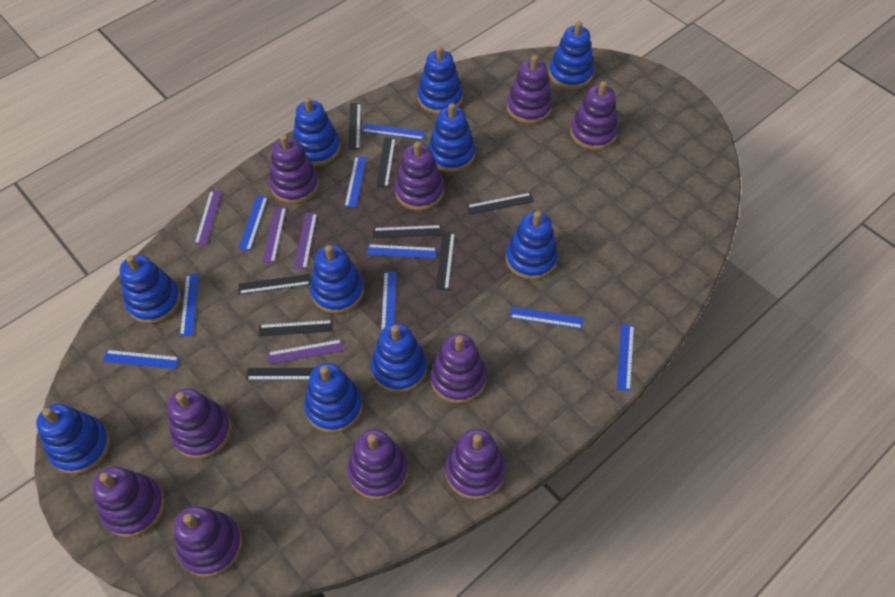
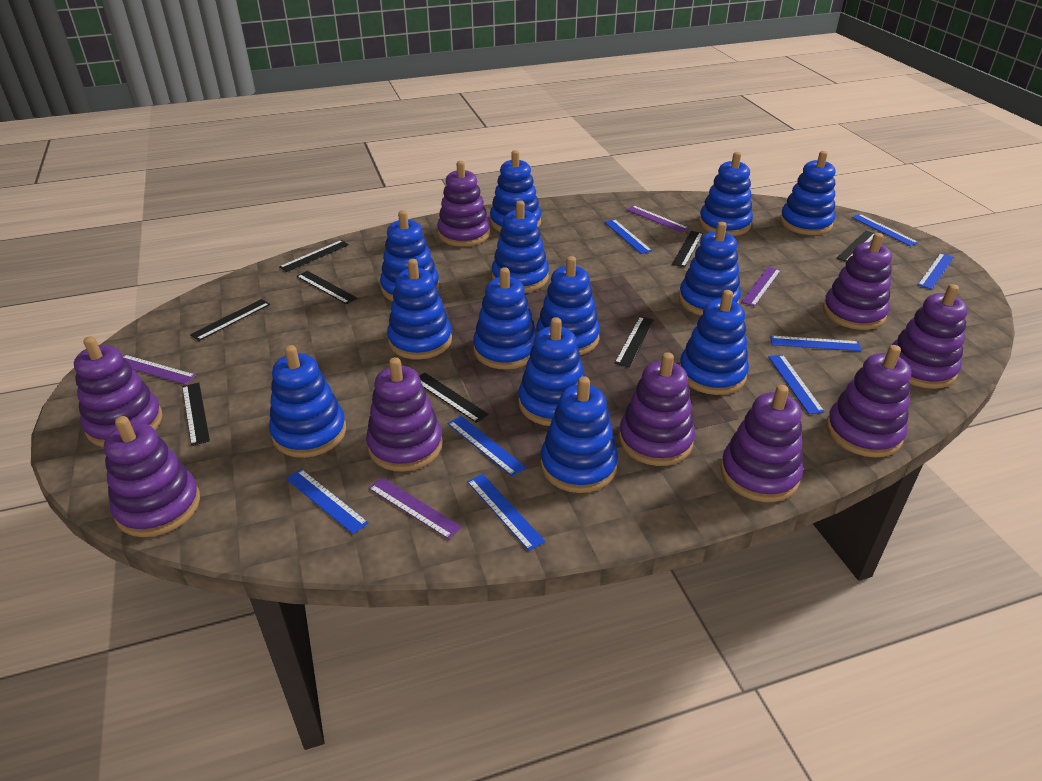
blue ruler: [103,350,179,369] [180,274,199,336] [238,196,268,251] [344,156,366,208] [362,123,426,140] [367,244,437,258] [381,272,397,331] [510,307,584,329] [617,324,634,391] = 9 -> [286,469,369,534] [448,416,526,477] [467,474,545,551] [604,219,652,254] [768,355,825,414] [770,336,862,351] [851,214,919,246] [918,253,954,290] = 8
blue stacking toy: [36,404,110,474] [120,255,181,324] [293,97,340,166] [304,363,363,433] [310,245,364,314] [371,323,427,393] [418,46,463,115] [428,103,475,172] [506,211,558,280] [549,21,594,89] = 10 -> [269,345,346,458] [380,210,440,301] [387,259,452,359] [473,267,537,370] [490,150,541,232] [492,200,549,292] [518,317,585,426] [536,256,600,355] [540,376,618,493] [679,222,741,315] [679,290,749,395] [699,152,753,236] [780,151,835,235] = 13
purple stacking toy: [92,466,165,537] [168,388,232,459] [174,506,242,577] [269,135,319,204] [347,429,408,500] [395,141,444,211] [430,334,487,404] [445,429,506,500] [507,55,553,124] [570,81,618,150] = 10 -> [74,336,163,447] [104,416,200,537] [366,357,443,472] [437,161,490,247] [619,352,695,466] [720,385,803,502] [823,233,892,330] [826,345,911,458] [892,284,968,389] = 9

